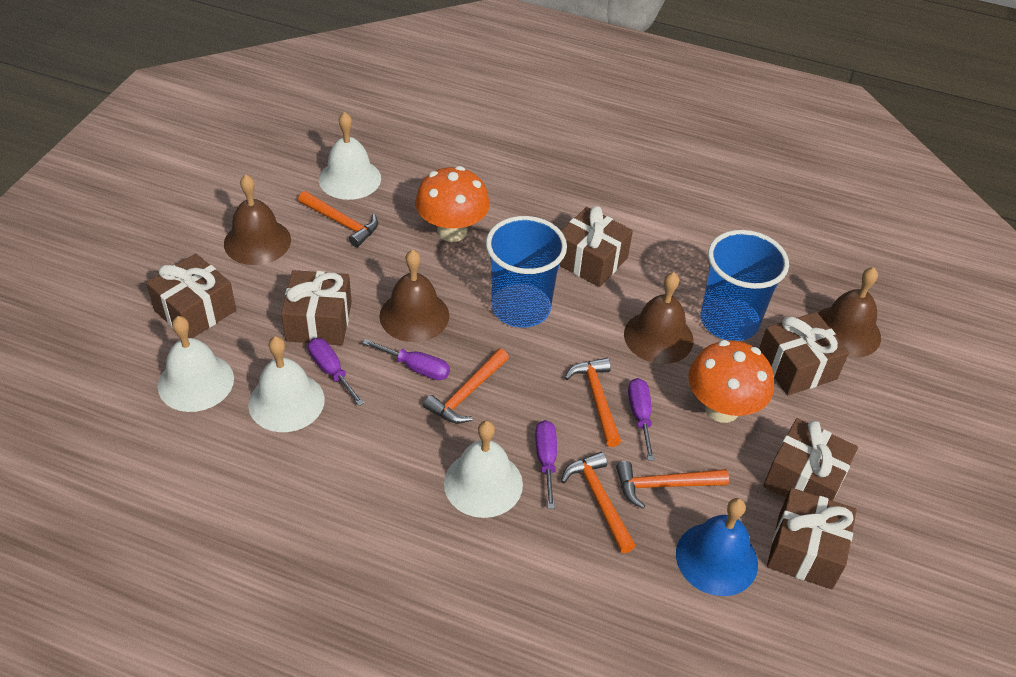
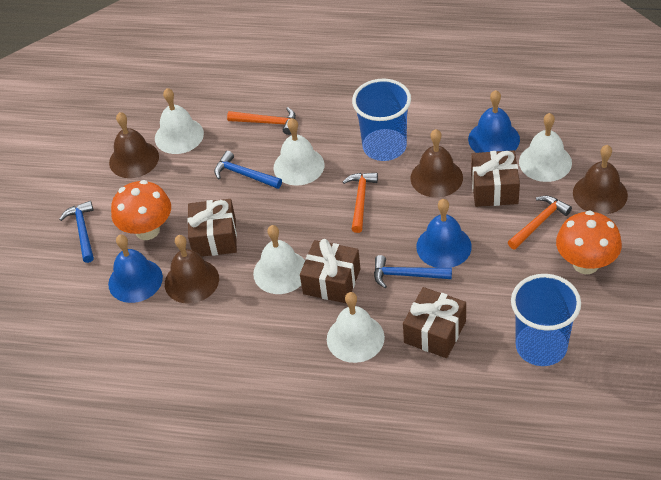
blue bell: [676,498,758,596] = 1 -> [108,234,163,303] [416,199,472,268] [468,90,520,153] = 3
blue hammer: none = 0 -> [59,201,94,263] [214,151,282,189] [374,255,452,288] = 3
brown gift: [146,253,236,338] [281,270,352,345] [559,206,633,287] [759,312,849,395] [763,418,858,501] [767,488,857,589] = 6 -> [187,199,237,257] [300,239,360,304] [403,287,466,358] [471,150,520,207] = 4
orange hammer: [298,191,378,247] [423,349,509,424] [561,452,635,553] [565,358,621,447] [616,461,729,509] = 5 -> [227,107,296,135] [343,173,378,233] [508,196,572,250] = 3
purple screwdriver: [308,338,364,406] [362,339,450,380] [535,420,557,509] [628,378,655,461] = 4 -> none = 0
white bell: [158,316,234,412] [248,336,325,432] [319,112,381,200] [444,421,523,518] = 4 -> [155,88,204,154] [253,225,305,294] [274,118,324,186] [327,292,385,363] [519,113,572,182] = 5

